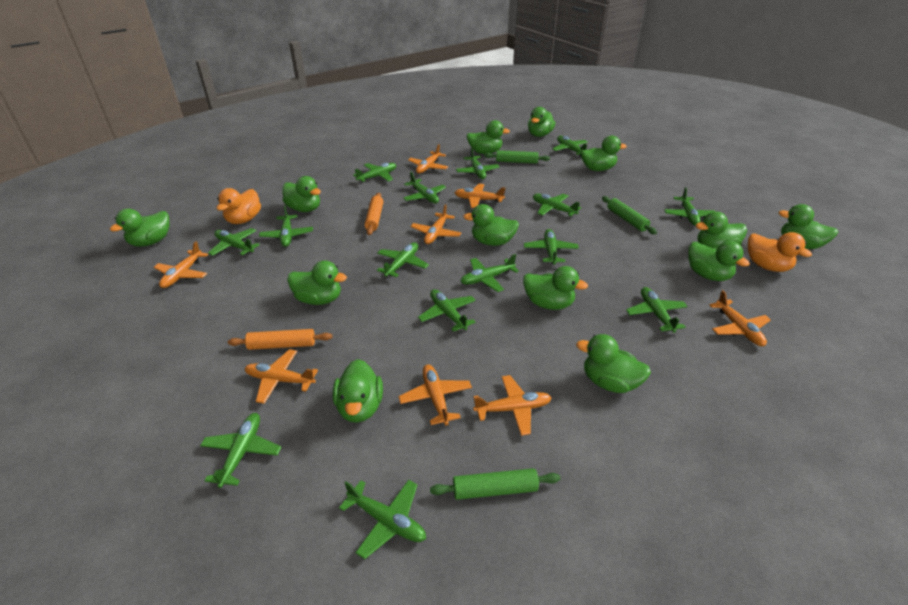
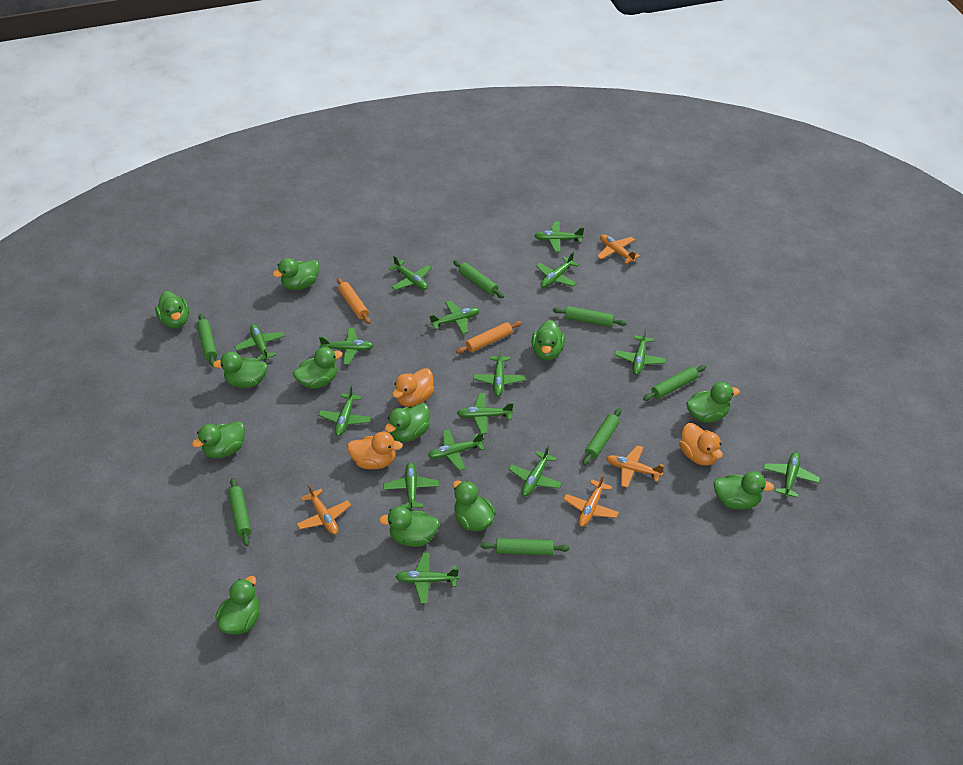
green duck: [110,209,169,246] [282,176,321,212] [287,260,347,305] [333,359,383,423] [463,204,519,246] [466,120,510,154] [523,266,588,310] [528,107,555,137] [576,334,651,393] [581,136,627,171] [688,241,750,281] [696,211,747,248] [778,204,838,249] = 13 -> [155,291,189,328] [192,421,245,458] [213,352,268,388] [215,576,260,635] [273,258,319,290] [293,347,343,389] [379,506,439,547] [384,403,430,442] [453,480,496,532] [532,320,565,360] [686,382,740,423] [713,471,774,510] = 12
green rolling pin: [430,468,560,500] [485,150,550,164] [602,196,657,234] = 3 -> [197,313,217,367] [228,478,251,546] [453,260,504,298] [480,538,570,555] [553,306,627,327] [583,408,621,465] [643,365,706,401] = 7
orange duck: [216,188,261,224] [748,232,812,272] = 2 -> [347,432,403,469] [392,368,434,407] [679,423,723,466] = 3
orange plane: [154,241,208,288] [245,349,318,404] [399,364,472,425] [408,144,448,173] [411,204,462,244] [454,184,505,208] [473,375,552,436] [709,290,771,346] = 8 -> [297,484,351,535] [563,474,619,527] [597,234,640,264] [606,445,664,488] = 4

